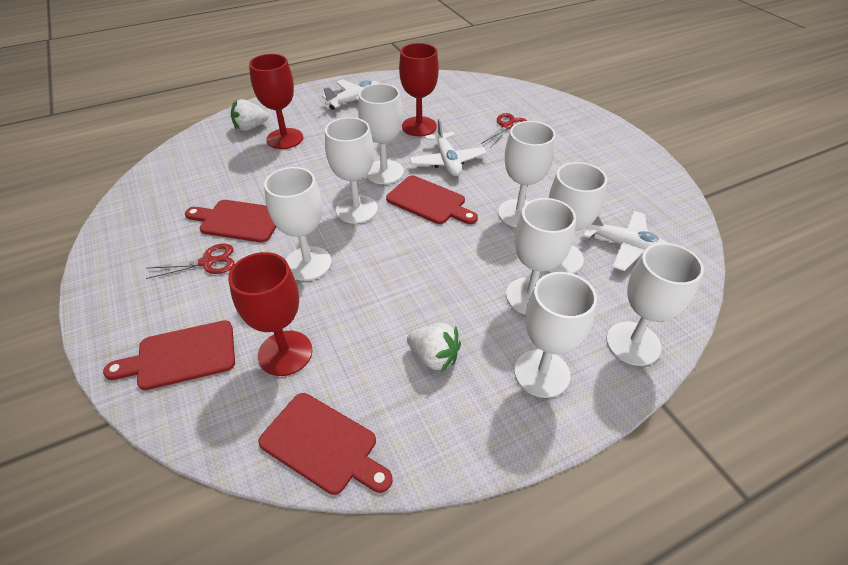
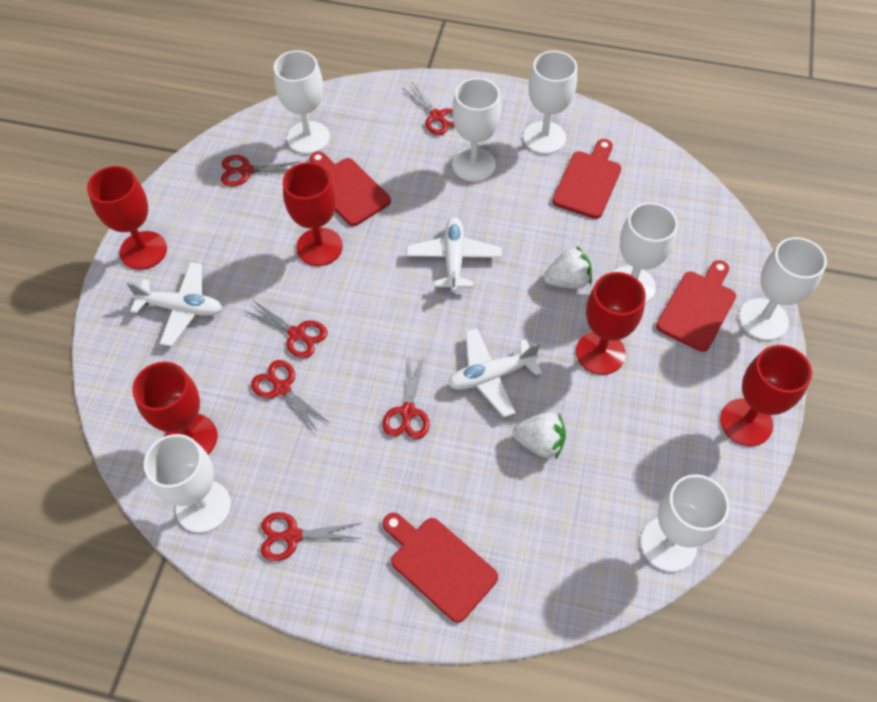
red goblet: [228,252,313,376] [249,54,303,149] [399,43,439,136] = 3 -> [87,166,167,270] [132,362,217,454] [283,162,343,266] [576,272,646,375] [720,345,812,446] = 5
red scissors: [146,244,235,279] [481,113,527,148] = 2 -> [221,155,301,186] [244,301,327,358] [251,360,330,433] [261,512,362,561] [382,356,429,439] [403,82,455,135] = 6
white goblet: [264,167,331,281] [325,117,378,224] [358,84,404,184] [498,121,556,227] [506,198,576,315] [514,272,597,398] [549,162,607,274] [606,243,704,366] = 8 -> [144,434,231,533] [274,50,330,154] [452,78,501,182] [523,51,577,154] [613,202,678,303] [641,474,729,572] [739,237,827,340] = 7

